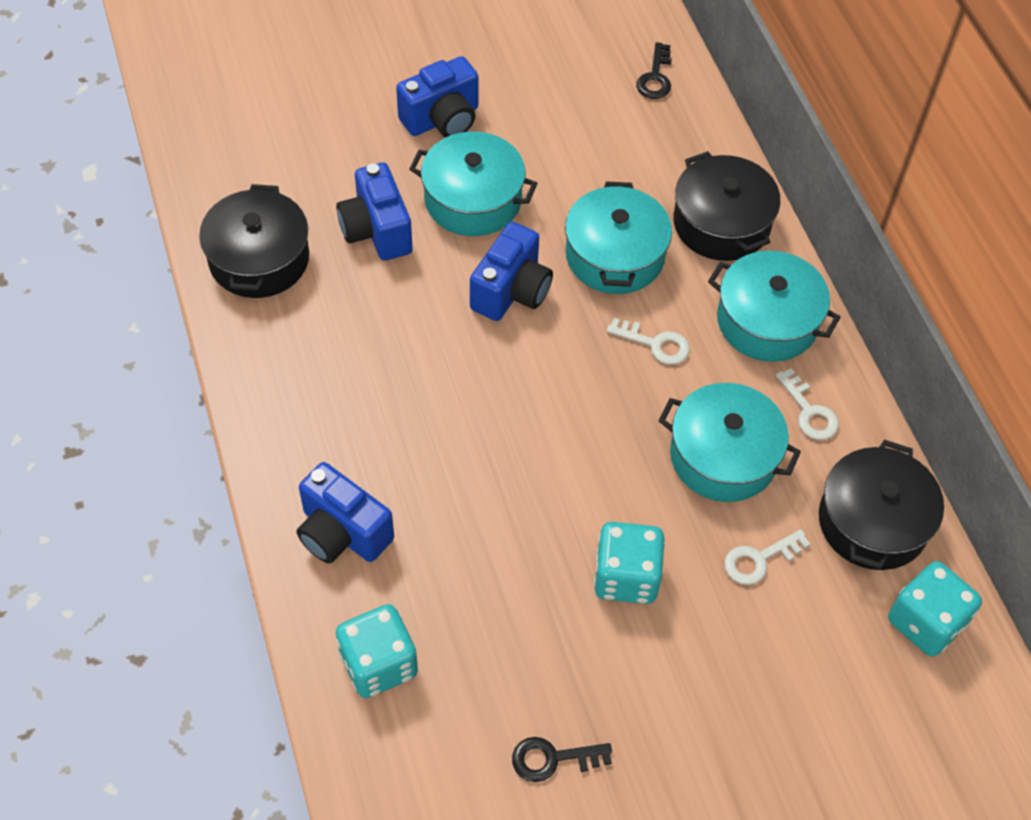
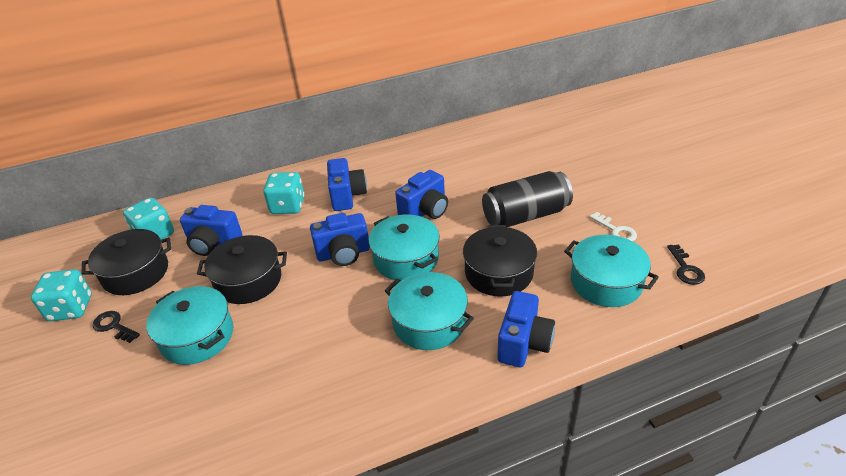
black can: none = 0 -> [482,171,573,227] = 1
blue camera: [297,462,394,563] [336,163,413,261] [396,56,478,138] [470,222,553,321] = 4 -> [180,205,243,256] [310,213,370,266] [327,158,367,211] [395,170,448,219] [497,291,555,367] = 5
white key: [607,318,690,365] [724,529,810,585] [776,368,839,440] = 3 -> [589,212,637,241] = 1

